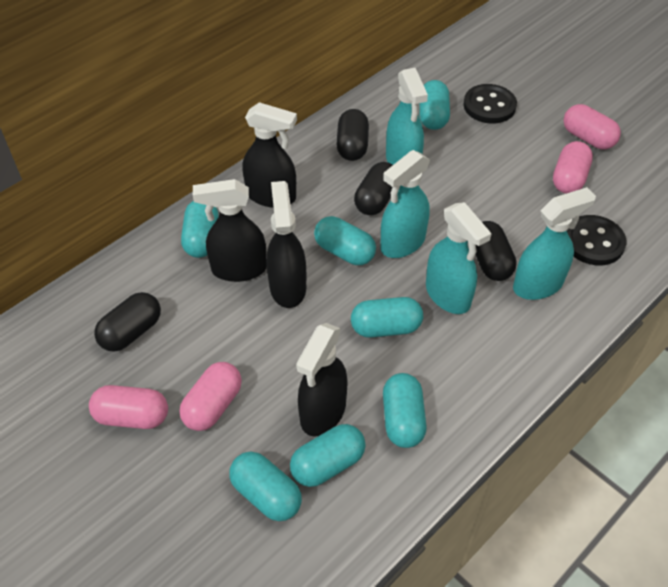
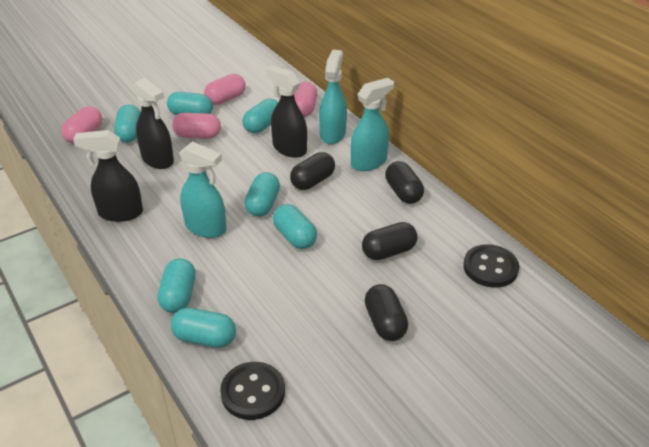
black spray bottle: [193,179,267,282] [242,102,297,208] [267,181,306,308] [296,323,348,436] = 4 -> [73,130,143,222] [133,78,174,169] [266,65,307,158] = 3
turquoise spray bottle: [380,150,430,258] [386,68,428,165] [426,202,492,314] [513,187,596,300] = 4 -> [179,141,226,238] [319,50,347,144] [351,78,394,171] = 3

